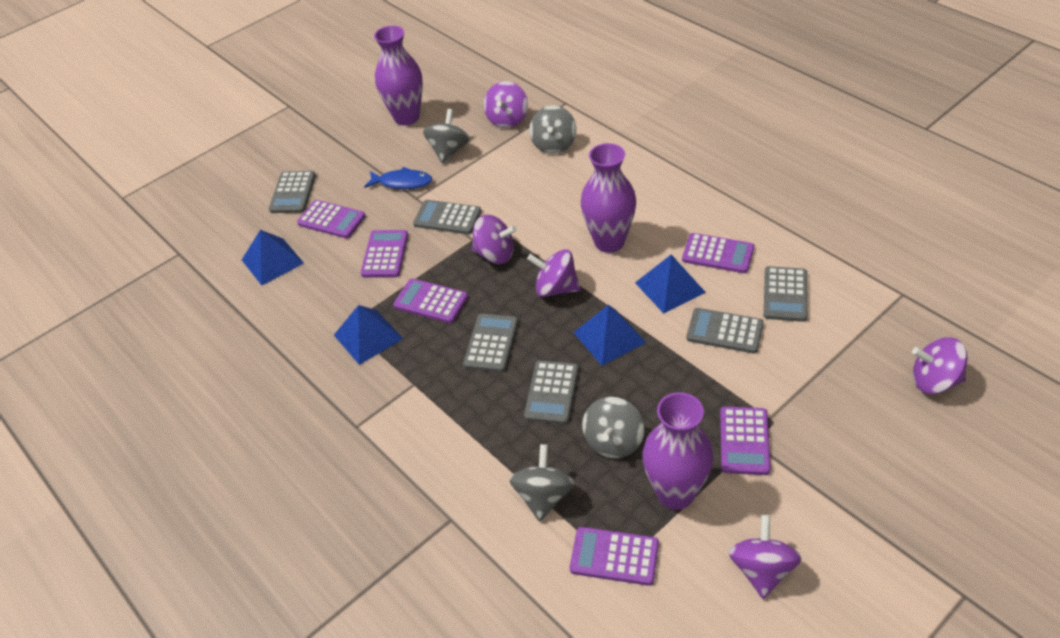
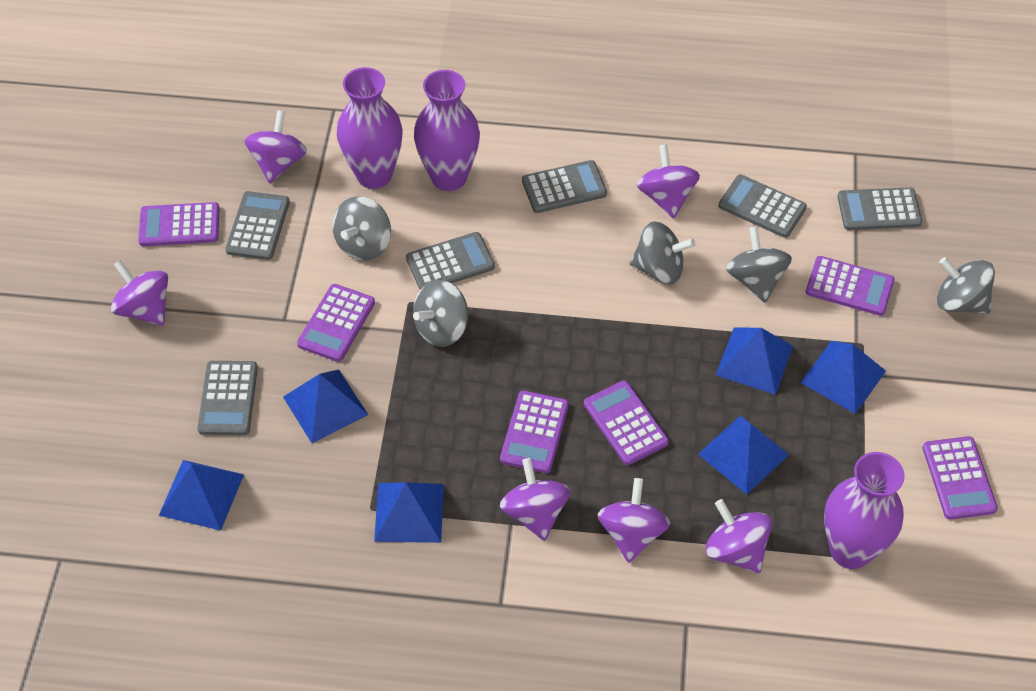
blue fish: [364,167,432,189] = 1 -> none = 0
blue pyramid: [242,230,304,285] [334,305,403,365] [573,305,646,366] [635,254,706,313] = 4 -> [159,460,244,531] [283,369,368,443] [374,482,444,543] [698,416,789,495] [716,327,793,395] [800,341,886,414] = 6
grey spinning top: [423,109,470,164] [509,444,575,522] [529,105,577,154] [582,397,644,458] = 4 -> [332,196,391,261] [413,280,468,347] [630,221,696,285] [726,226,792,303] [937,257,995,314] = 5
purple spinning top: [472,215,517,264] [484,81,528,128] [527,249,581,297] [728,515,801,599] [912,337,968,394] = 5 -> [111,260,168,326] [244,110,307,183] [500,458,571,541] [597,478,671,563] [637,144,700,218] [706,499,772,573] = 6

